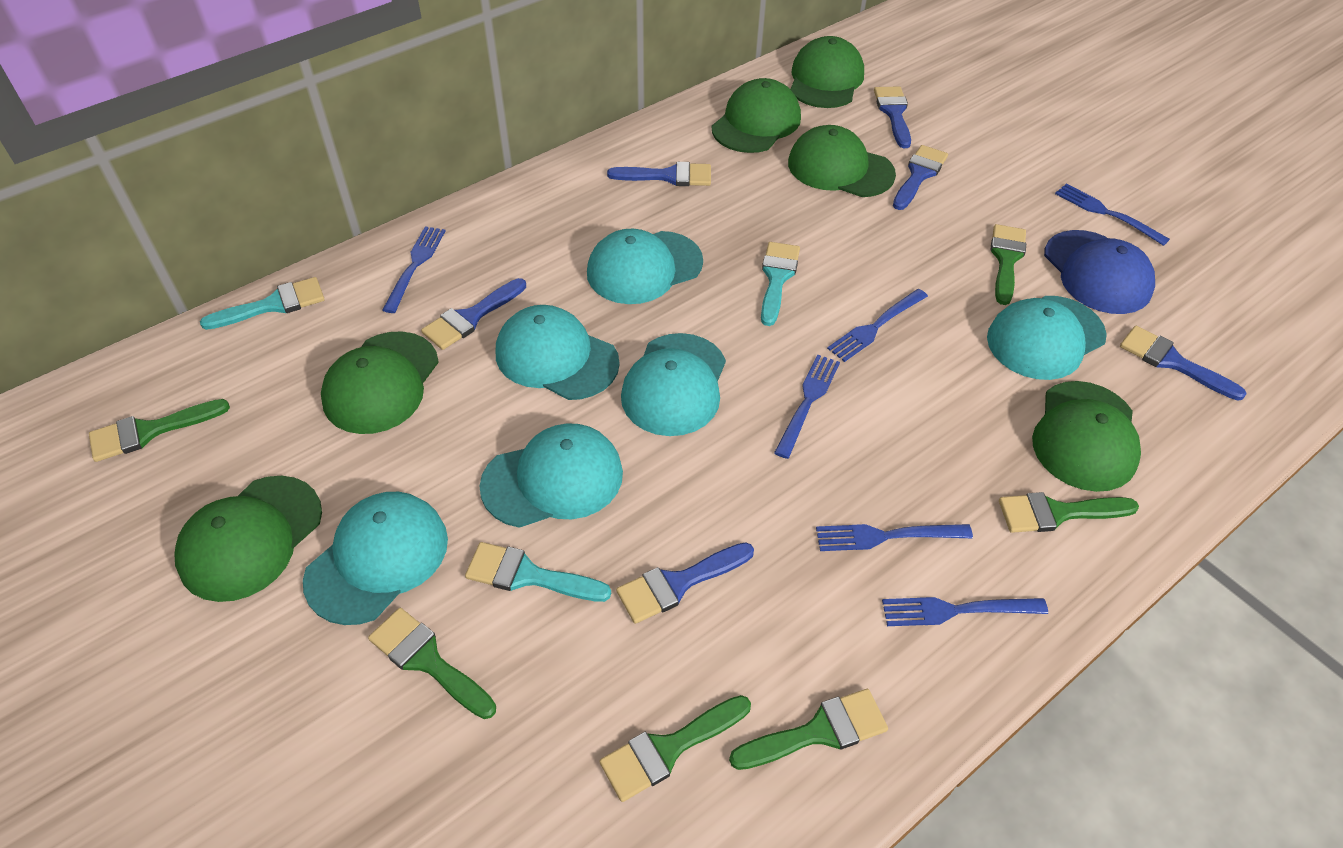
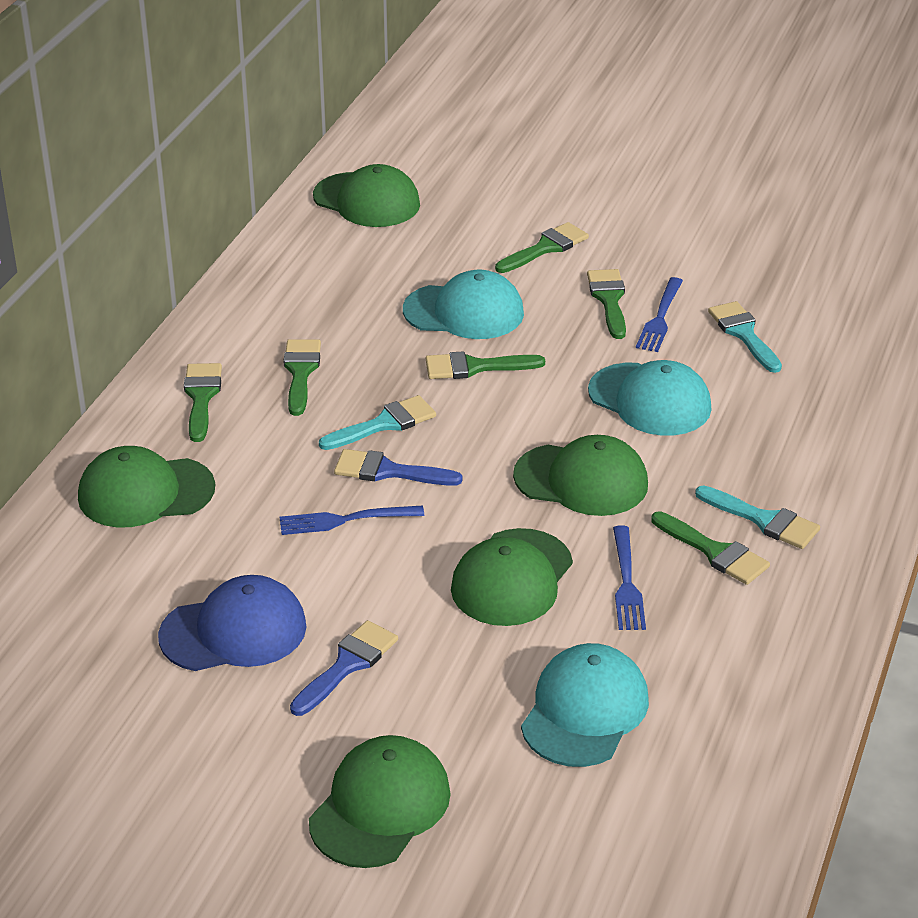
blue brush: [421,278,526,350] [607,162,711,186] [616,542,754,624] [874,86,911,148] [893,145,948,210] [1120,326,1247,401] = 6 -> [290,620,398,716] [334,449,463,486] = 2
blue fork: [382,226,445,313] [774,355,840,459] [816,524,973,551] [827,289,928,362] [882,597,1048,626] [1055,183,1170,246] = 6 -> [280,505,424,535] [613,525,646,630] [636,277,683,352] = 3
green cap: [174,476,322,602] [321,331,439,434] [712,78,801,153] [788,125,896,197] [790,36,864,108] [1032,381,1141,492] = 6 -> [78,446,215,528] [309,735,451,868] [313,164,420,227] [451,528,573,626] [513,435,648,516] = 5
turquoise cap: [303,492,448,625] [480,423,623,528] [496,305,620,400] [587,229,703,304] [621,333,726,436] [987,296,1107,380] = 6 -> [403,270,524,339] [521,643,649,767] [588,360,712,436] = 3

